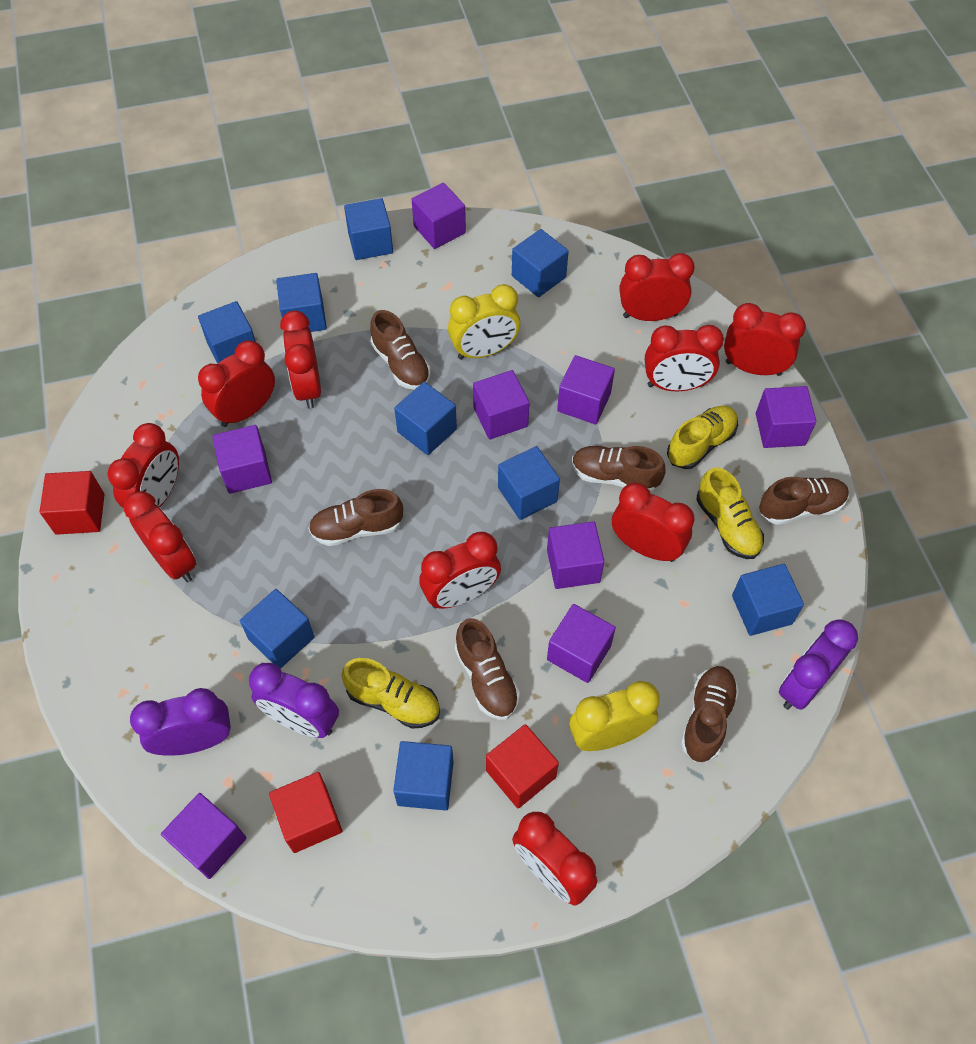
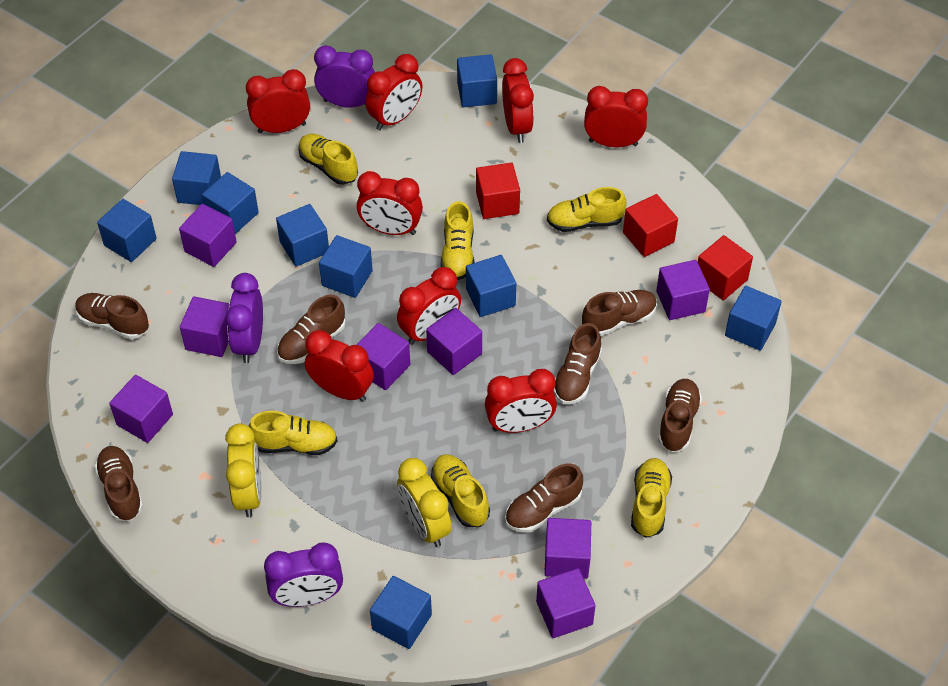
brown shoe: [308,489,403,546] [370,310,431,390] [455,618,520,720] [572,446,666,492] [681,666,739,762] [759,477,849,525] = 6 -> [75,293,149,339] [94,446,143,521] [277,295,346,364] [505,463,583,532] [553,323,602,404] [582,290,657,336] [658,379,702,452] = 7
red clock: [108,423,179,508] [123,491,196,582] [198,341,275,427] [280,310,321,409] [419,532,501,609] [512,812,597,906] [612,483,694,562] [620,253,695,321] [645,325,724,391] [724,303,806,376] = 10 -> [246,69,310,133] [305,330,374,402] [357,171,423,235] [365,54,422,130] [397,267,461,345] [485,369,557,433] [502,58,534,143] [584,86,648,147] = 8
yellow shoe: [342,658,440,729] [667,406,738,469] [696,467,764,559] = 3 -> [249,411,338,455] [298,133,358,185] [431,454,490,527] [440,201,474,280] [547,187,627,232] [631,458,672,538] = 6

